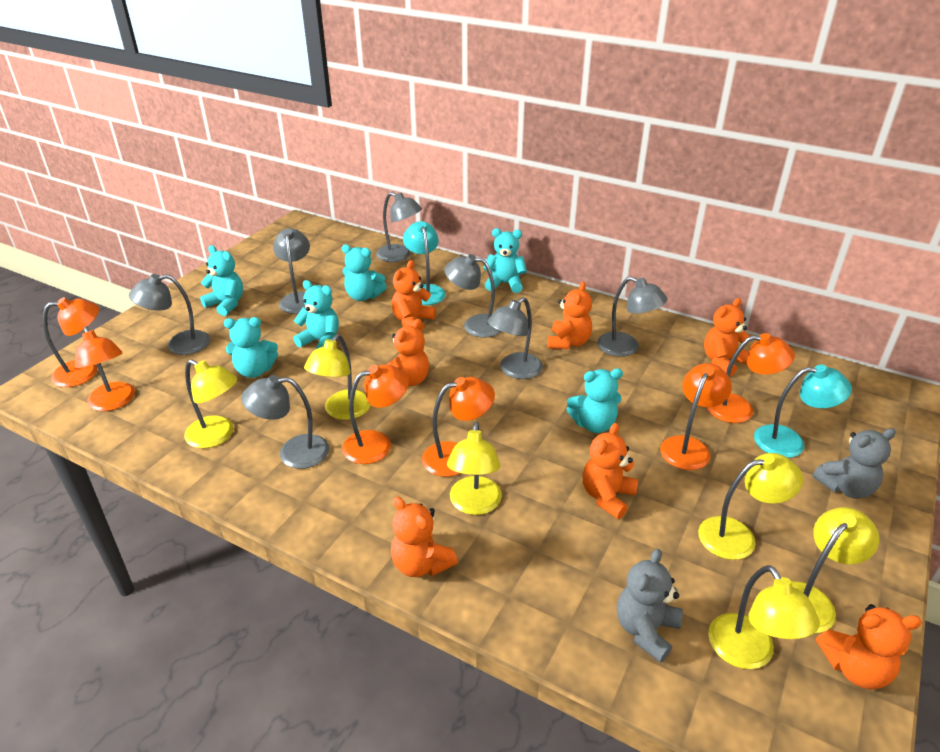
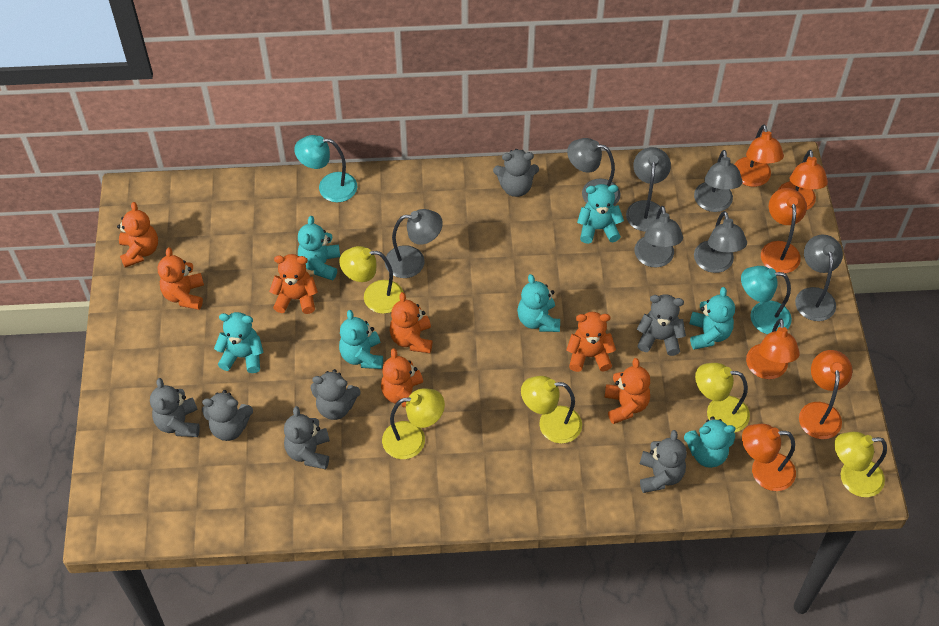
grey teddy bear: [617,549,683,663] [812,428,896,499] = 2 -> [150,378,200,437] [202,390,253,441] [284,406,330,469] [311,369,361,420] [493,149,539,197] [637,294,686,356] [640,430,687,493] = 7
turquoise teddy bear: [200,245,243,316] [224,317,278,378] [293,280,339,349] [341,244,387,301] [483,228,527,293] [567,368,623,433] = 6 -> [214,312,264,373] [298,216,340,280] [339,310,383,369] [517,274,560,332] [577,184,624,244] [684,416,735,468] [689,287,735,350] = 7
yellow lamp: [184,359,238,448] [304,334,370,420] [447,421,502,515] [698,453,803,560] [708,565,820,669] [791,507,879,633] = 6 -> [339,246,403,314] [382,388,445,459] [521,376,582,444] [695,363,750,433] [834,432,887,497] = 5

